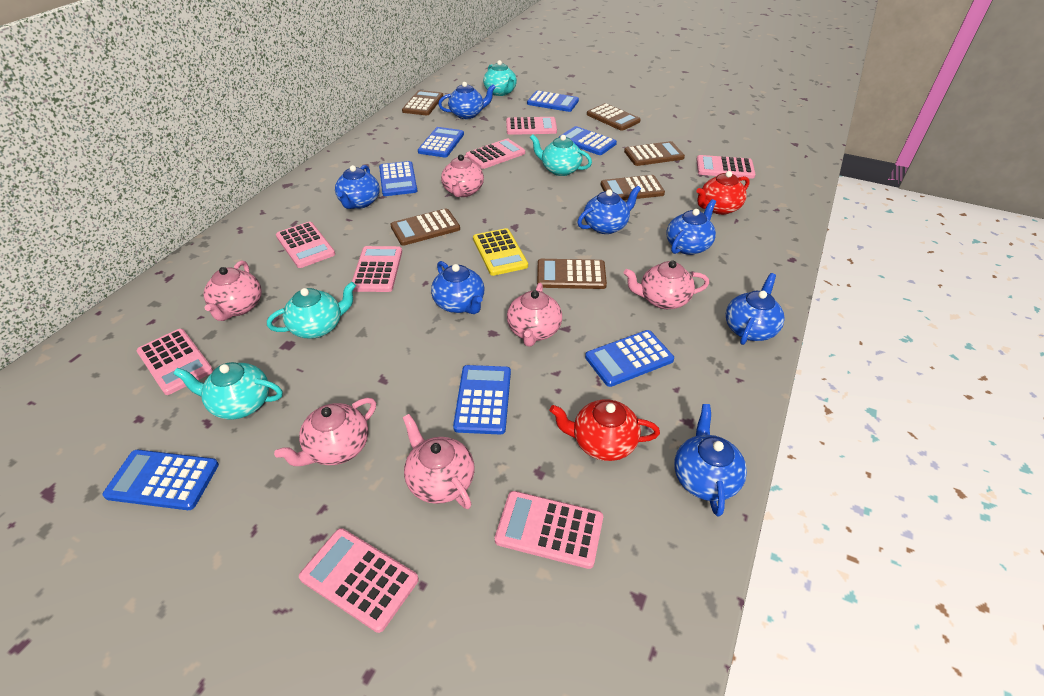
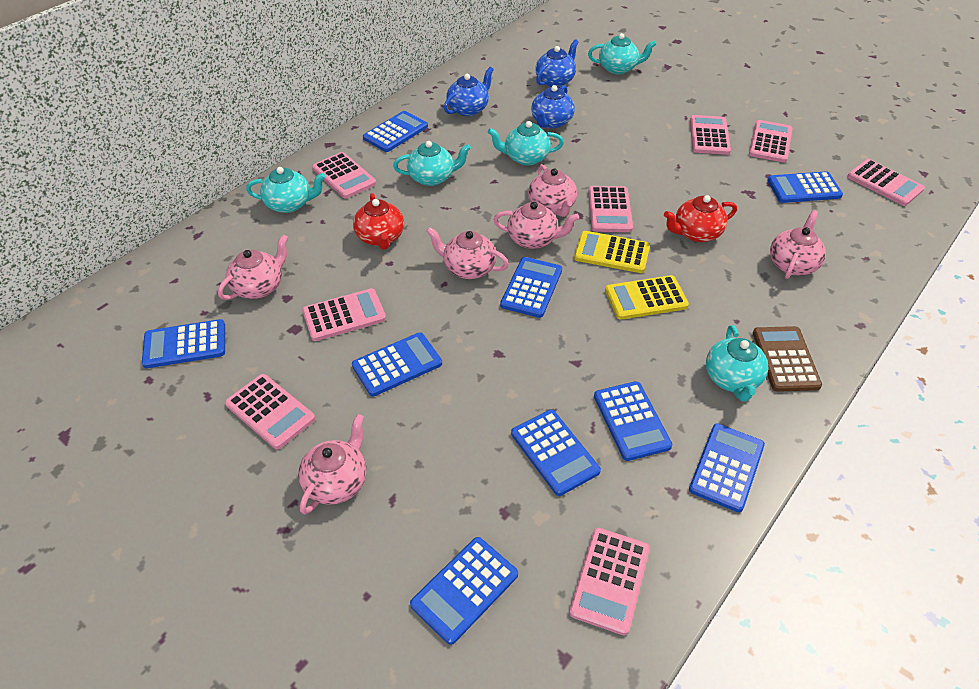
blue calculator: [102,450,219,510] [379,161,417,196] [418,127,464,157] [453,365,511,435] [527,91,579,112] [559,126,617,155] [585,330,674,387] = 7 -> [142,319,225,368] [352,332,442,397] [363,111,428,152] [410,537,518,645] [500,257,562,318] [511,410,601,496] [594,381,672,461] [689,423,765,512] [767,171,843,203] = 9
blue teapot: [335,165,380,209] [431,261,484,314] [438,82,496,119] [578,185,641,234] [667,199,716,255] [674,404,747,517] [726,273,784,345] = 7 -> [444,67,494,116] [531,85,575,128] [535,39,578,87] = 3
brown calculator: [390,208,460,246] [402,90,443,115] [537,259,607,289] [587,103,641,131] [601,175,665,200] [624,141,685,166] = 6 -> [753,326,822,392] = 1
turquoise teapot: [173,362,283,420] [267,282,356,339] [483,60,517,96] [530,134,592,176] = 4 -> [246,167,326,213] [393,141,471,186] [488,121,564,166] [588,33,656,74] [706,325,769,401] = 5
yellow calculator: [473,228,528,276] = 1 -> [574,231,650,273] [605,275,689,320] = 2

